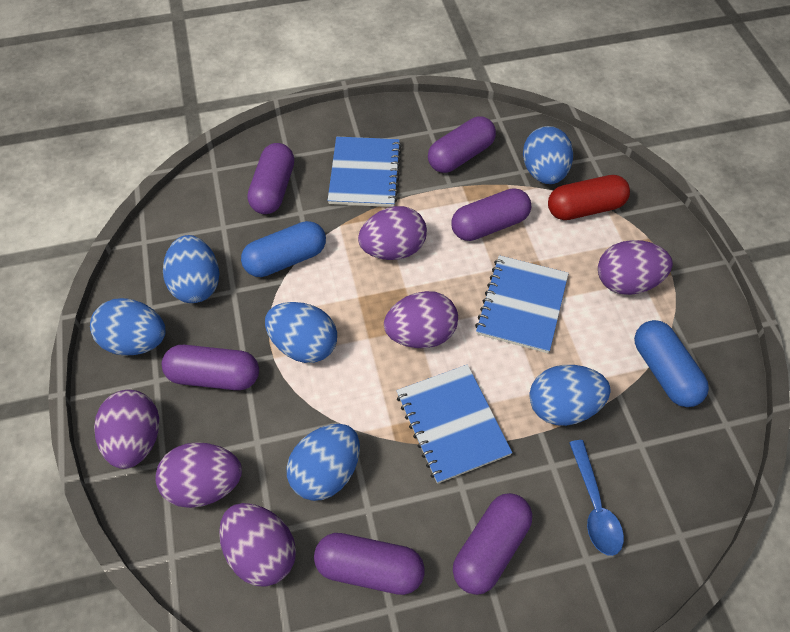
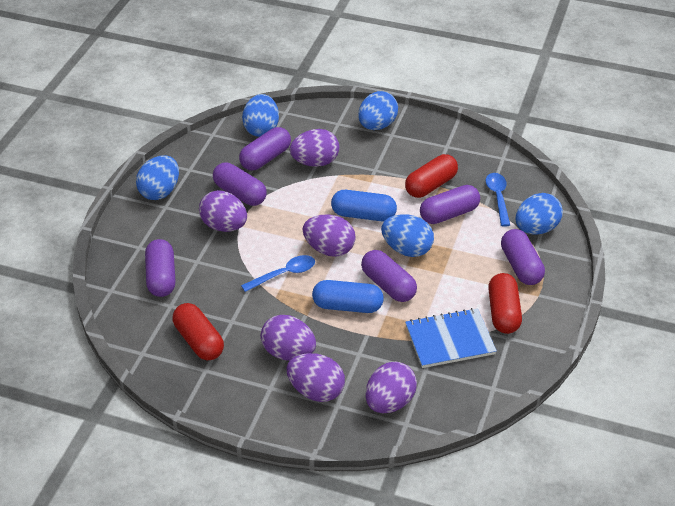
blue egg: [90,298,166,356] [163,235,219,303] [265,302,337,363] [286,424,360,501] [523,126,573,184] [529,365,611,426] = 6 -> [136,155,179,200] [242,94,279,137] [358,91,398,130] [381,214,434,257] [516,193,563,235] = 5
blue notebook: [328,137,401,207] [396,364,512,484] [475,255,569,353] = 3 -> [405,308,497,368] = 1
blue spoon: [569,440,624,556] = 1 -> [241,255,315,292] [486,173,510,227] = 2
red capsule: [548,175,630,220] = 1 -> [173,303,224,361] [405,154,458,198] [488,273,522,334] = 3

